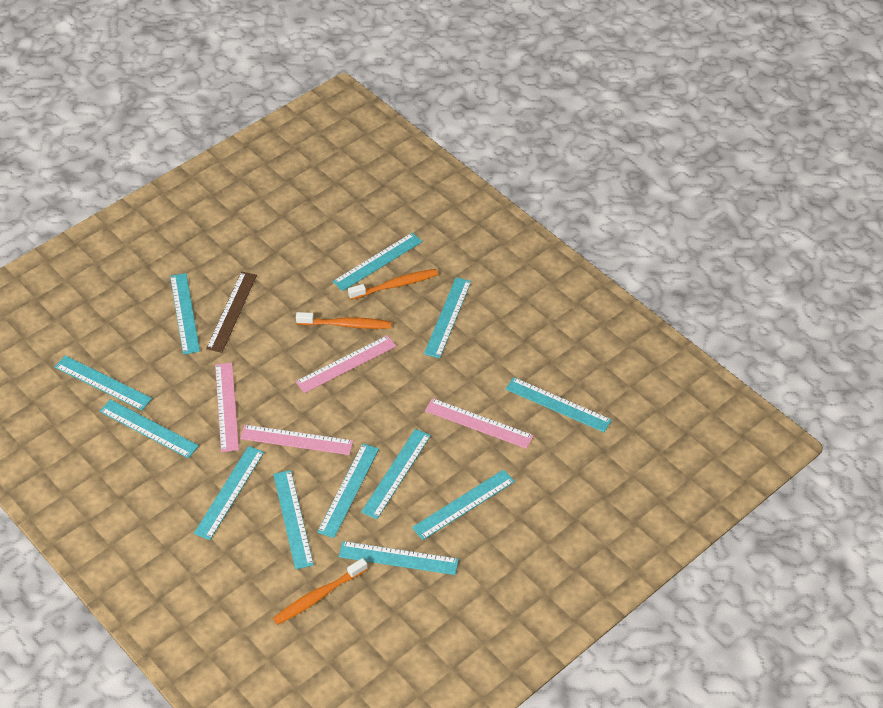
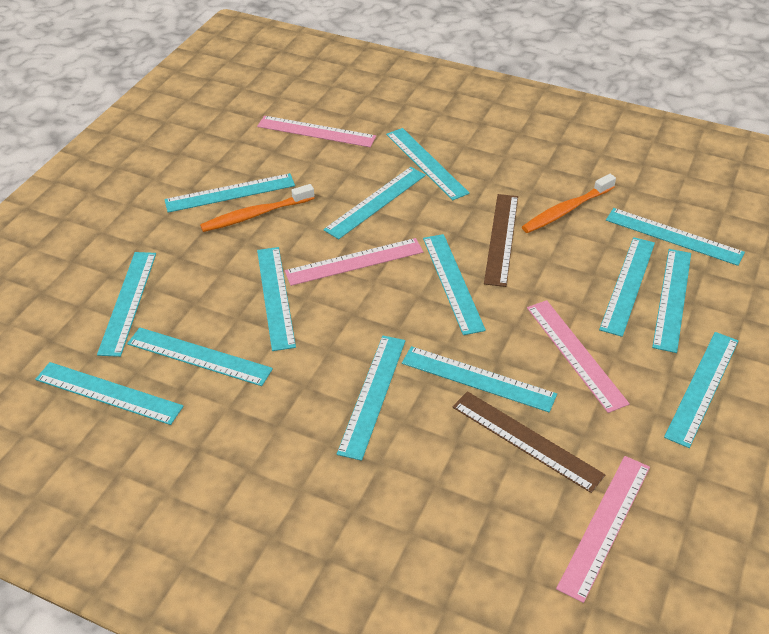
brown ruler: [206,272,257,353] = 1 -> [452,391,605,493] [484,194,518,287] = 2
orange toothbrush: [273,558,368,625] [296,312,391,329] [348,269,438,300] = 3 -> [200,184,314,232] [522,174,616,233] = 2
turquoise ruler: [55,355,152,411] [99,399,199,458] [170,273,200,355] [194,446,264,540] [273,470,314,569] [317,443,379,538] [333,233,422,291] [339,541,459,575] [361,429,431,519] [412,469,515,540] [424,277,471,358] [506,377,612,432] = 12 -> [35,362,183,425] [97,252,156,357] [127,328,273,386] [164,173,295,213] [257,247,296,351] [323,167,426,239] [337,336,405,461] [386,128,470,200] [402,346,557,412] [423,234,486,335] [599,237,655,337] [606,208,745,266] [652,249,691,353] [664,332,738,448] = 14

